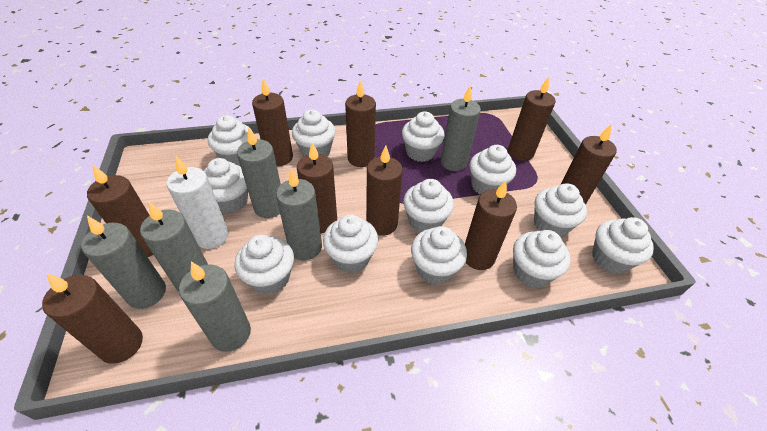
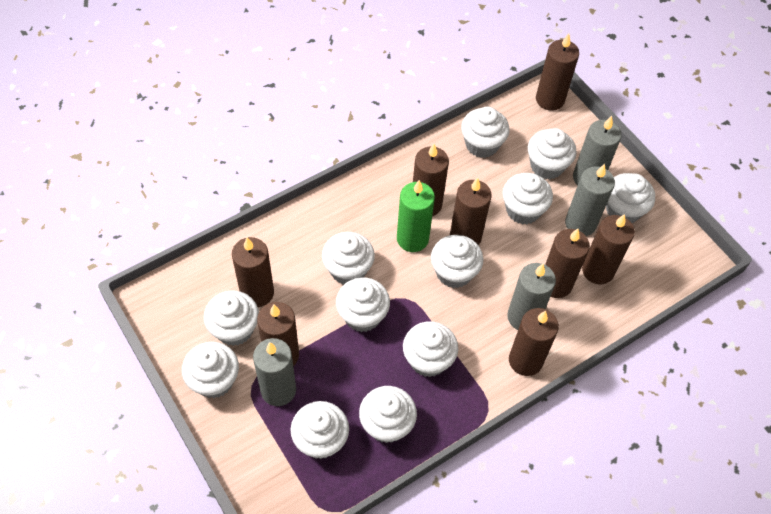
brown candle: [42,273,143,364] [87,165,153,257] [252,79,293,166] [297,142,337,233] [345,80,376,167] [366,145,403,236] [465,180,517,270] [508,77,556,161] [561,124,617,205] = 9 -> [232,237,274,307] [257,302,299,366] [413,144,449,216] [450,178,492,245] [509,308,559,376] [536,34,579,111] [545,229,590,298] [582,214,635,284] = 8
green candle: none = 0 -> [397,180,435,252] = 1
grey candle: [81,216,166,309] [140,202,208,291] [179,262,251,352] [237,127,281,218] [276,168,322,260] [441,85,481,171] = 6 -> [253,338,296,406] [507,263,556,330] [565,164,615,236] [573,116,622,186] = 4
white candle: [167,156,229,249] = 1 -> none = 0

